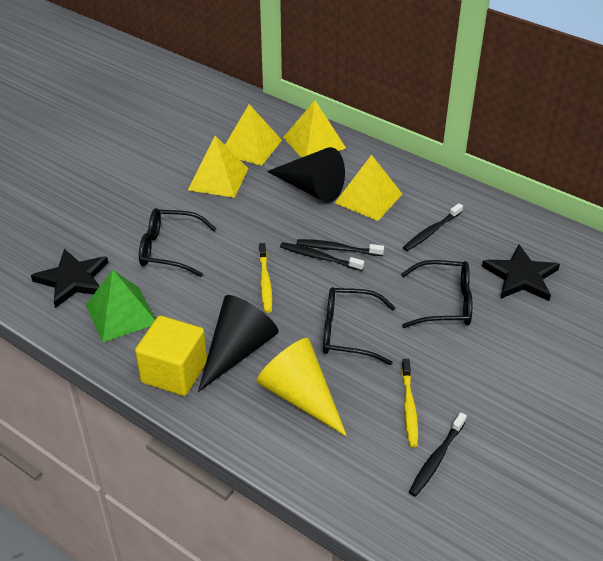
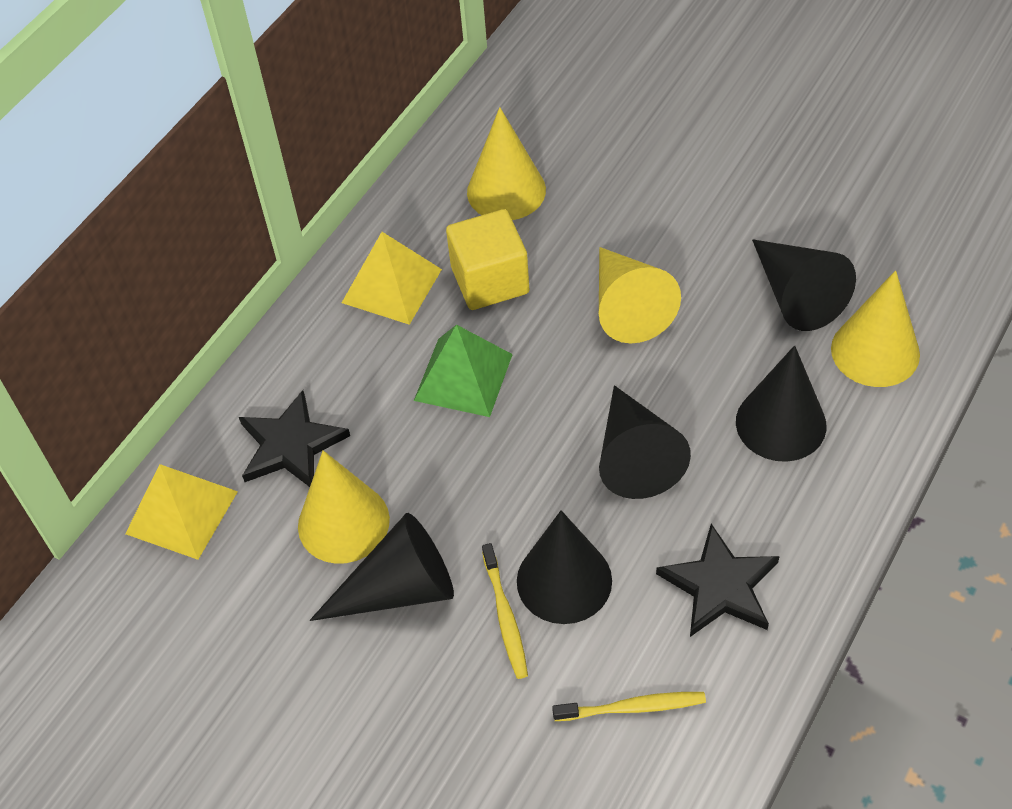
black cone: [198,295,279,392] [267,147,345,203] = 2 -> [310,513,454,621] [517,510,612,624] [599,385,691,499] [736,345,826,462] [752,239,856,331] = 5
black glasses: [139,208,217,277] [323,287,396,365] [401,260,472,328] = 3 -> none = 0
black toothbrush: [280,242,364,271] [297,239,384,256] [403,203,463,251] [409,412,467,497] = 4 -> none = 0
yellow cone: [257,338,347,437] = 1 -> [298,450,390,564] [467,107,546,220] [599,247,681,343] [831,270,920,387] = 4
yellow pyramid: [188,136,249,198] [225,104,282,166] [283,100,346,158] [335,155,402,221] = 4 -> [125,464,238,560] [342,232,442,325] = 2

